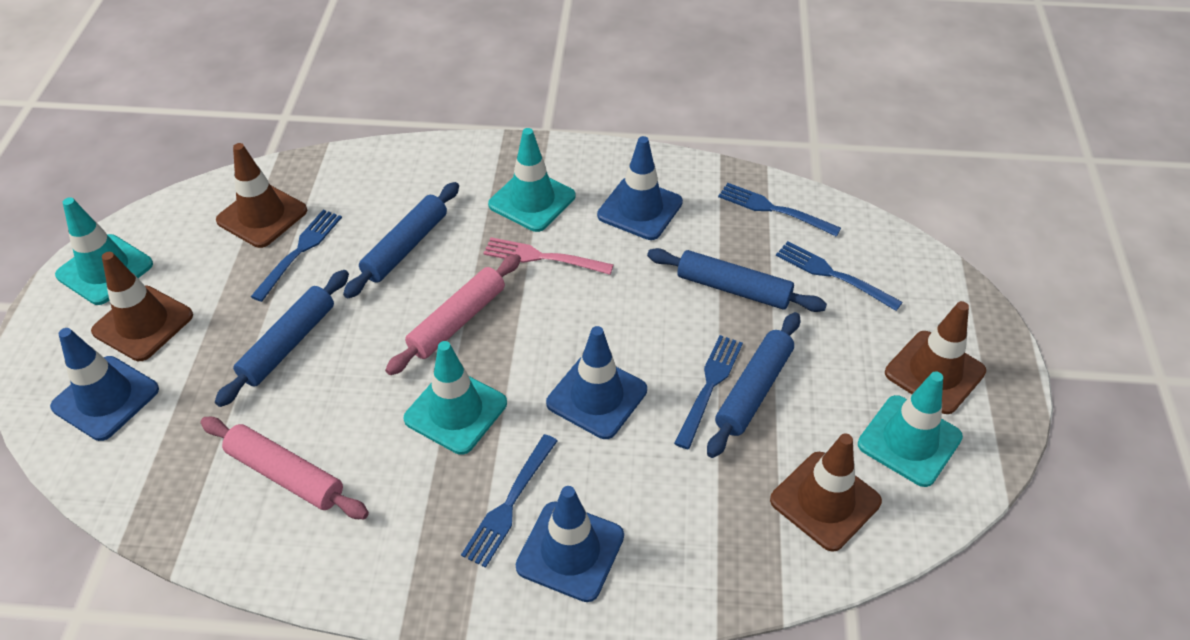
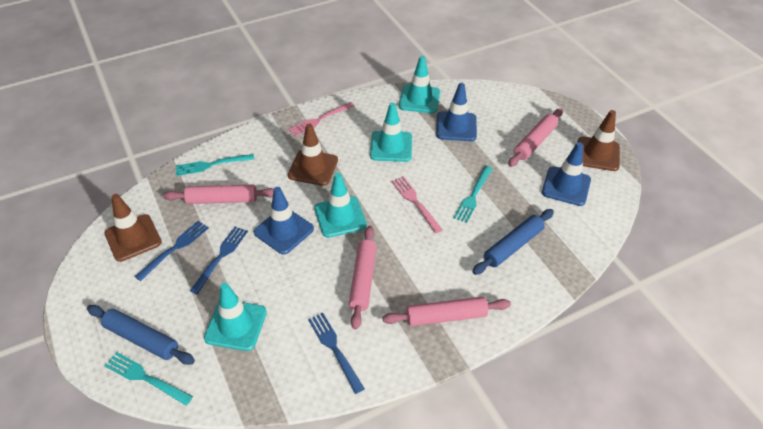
blue fork: [251,210,342,302] [461,434,557,568] [674,335,743,449] [718,183,841,237] [776,241,903,311] = 5 -> [134,221,209,281] [190,226,248,294] [308,313,365,394] = 3
blue rolling pin: [215,270,349,407] [343,182,459,298] [647,248,827,312] [707,312,800,458] = 4 -> [87,305,195,365] [472,209,554,275] = 2
blue traffic cone: [50,328,159,441] [515,486,624,602] [546,326,647,439] [597,136,683,240] = 4 -> [254,187,314,254] [436,83,477,141] [542,142,591,206] = 3
brown traffic cone: [91,252,193,361] [216,143,307,248] [770,433,882,552] [885,301,986,414] = 4 -> [104,194,162,262] [288,124,338,186] [577,110,620,171] = 3
pink fork: [483,237,614,275] = 1 -> [288,102,355,136] [391,176,443,233] = 2
pink rolling pin: [200,417,369,519] [385,254,521,375] = 2 -> [163,184,274,204] [349,226,377,330] [382,297,511,326] [508,109,563,167] = 4
turquoise fork: none = 0 -> [105,352,193,406] [176,154,254,176] [453,166,493,223] = 3

